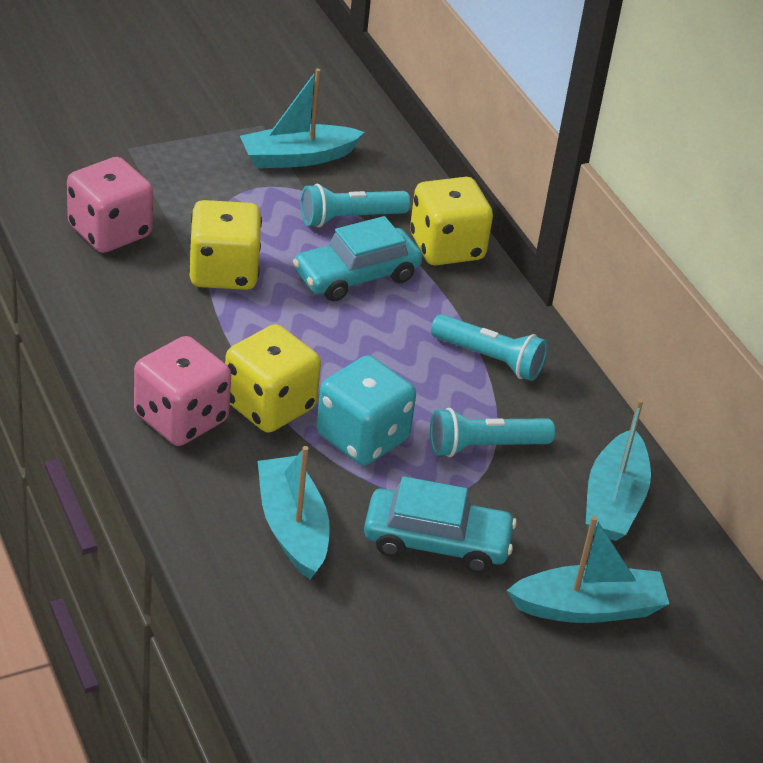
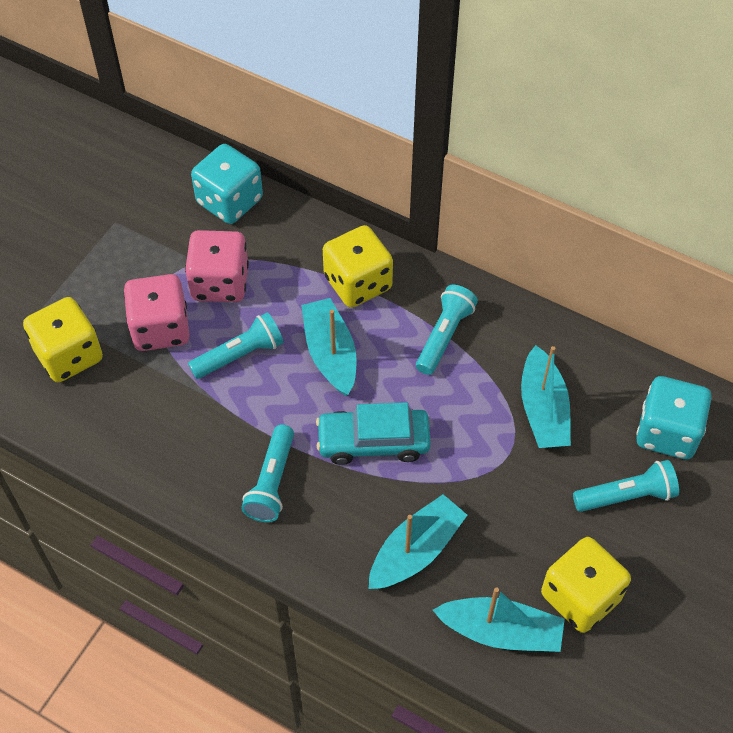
turquoise car: [293,216,423,302] [364,476,517,573] = 2 -> [316,402,431,465] = 1
turquoise dice: [316,355,416,466] = 1 -> [191,144,263,224] [636,376,712,459] = 2
turquoise flashlight: [301,184,410,227] [430,408,555,457] [431,314,548,381] = 3 -> [188,312,284,379] [241,424,294,522] [416,285,478,375] [573,460,679,512] = 4

